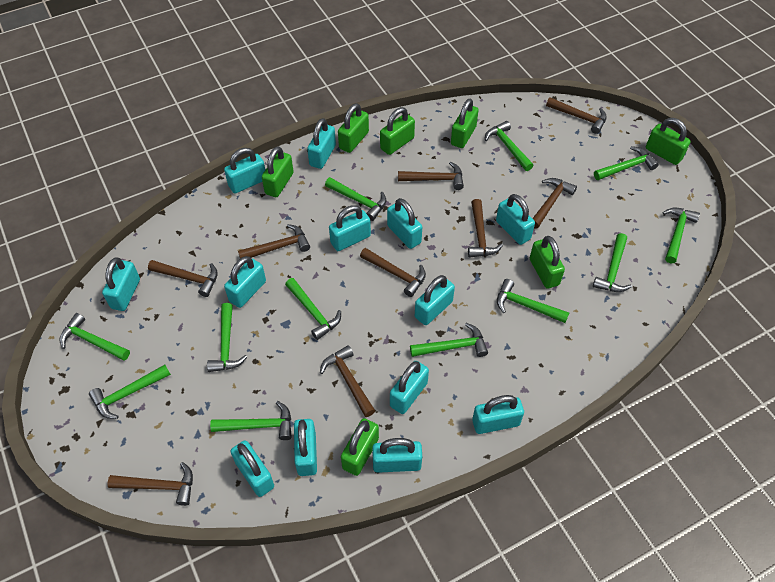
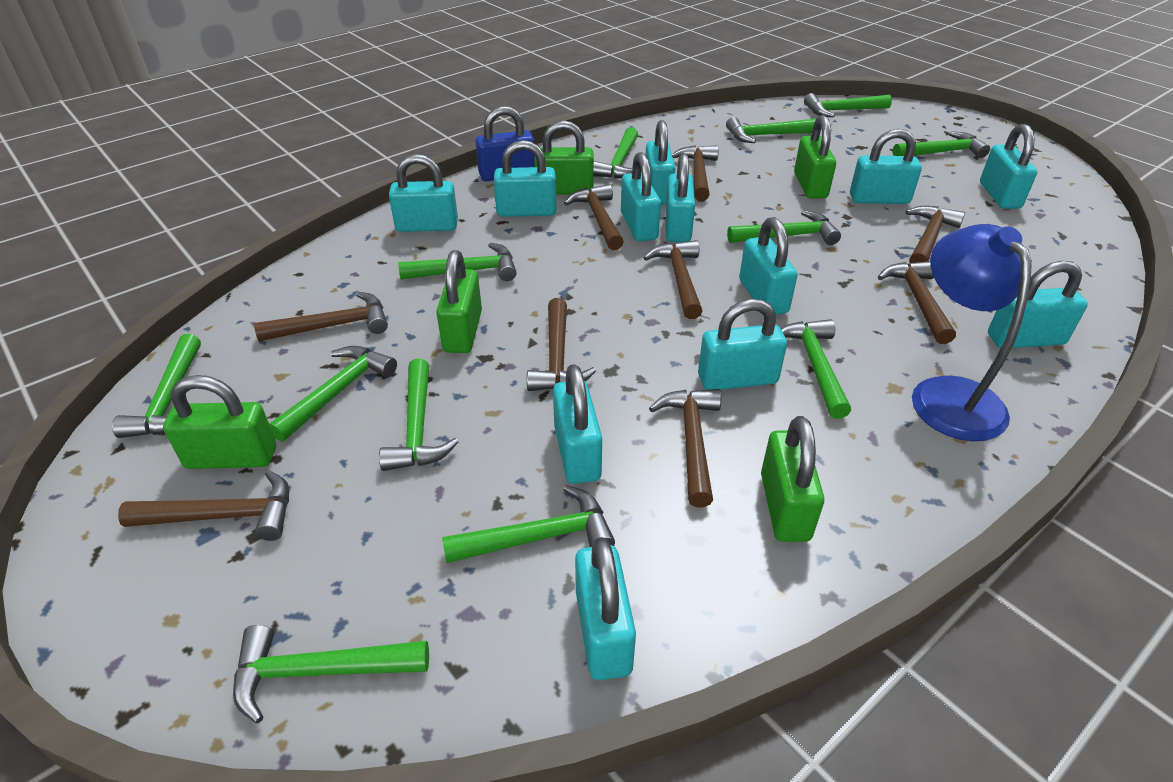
blue lamp: none = 0 -> [912,224,1032,441] = 1
blue padlock: none = 0 -> [475,106,535,181] = 1
green padlock: [262,146,294,197] [338,103,369,153] [341,418,379,476] [380,107,415,155] [451,99,479,148] [530,236,565,289] [646,118,691,165] = 7 -> [163,375,276,469] [436,250,482,353] [534,120,594,195] [761,416,824,542] [794,115,836,199] = 5
turquoise padlock: [102,257,140,311] [224,148,265,193] [224,256,266,308] [230,440,274,497] [294,419,317,476] [307,118,336,169] [329,205,371,251] [372,438,422,473] [387,198,422,249] [390,361,429,414] [415,275,455,325] [472,395,524,434] [496,194,535,245] = 13 -> [389,154,458,232] [494,140,557,217] [553,364,602,484] [575,537,636,680] [621,152,661,242] [645,120,676,204] [665,153,695,242] [698,299,787,390] [739,217,798,315] [850,129,922,204] [980,124,1037,209] [988,261,1088,348] = 12

